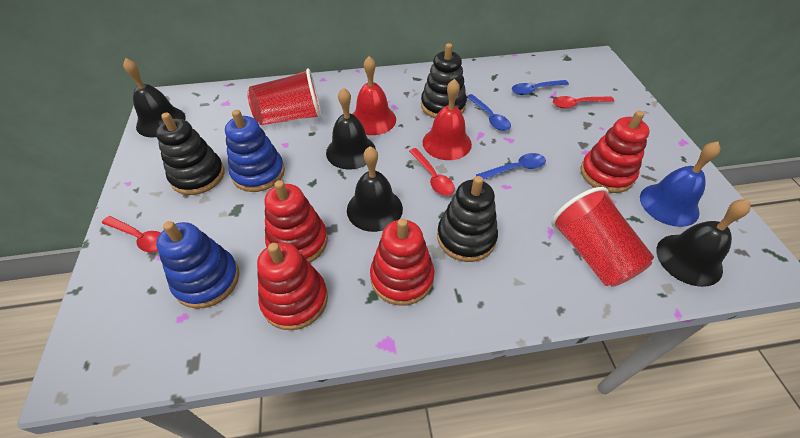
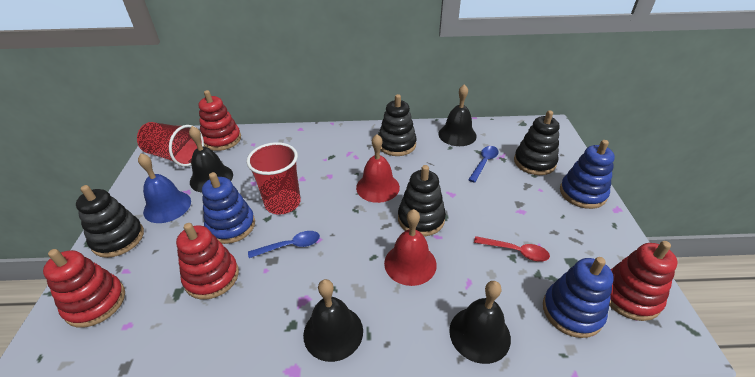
black stacking toy: [156,113,225,195] [421,43,467,118] [437,176,498,262] = 3 -> [76,185,144,258] [379,94,417,156] [398,165,446,236] [514,110,560,175] = 4
blue spoon: [467,94,511,131] [476,153,546,180] [512,80,569,95] = 3 -> [248,231,320,258] [468,146,499,183] = 2
blue stacking toy: [156,221,239,309] [225,110,285,192] = 2 -> [202,172,255,244] [543,257,614,338] [560,140,615,209] = 3
red spoon: [102,216,161,253] [409,148,455,196] [553,96,614,108] = 3 -> [474,236,550,261] = 1

